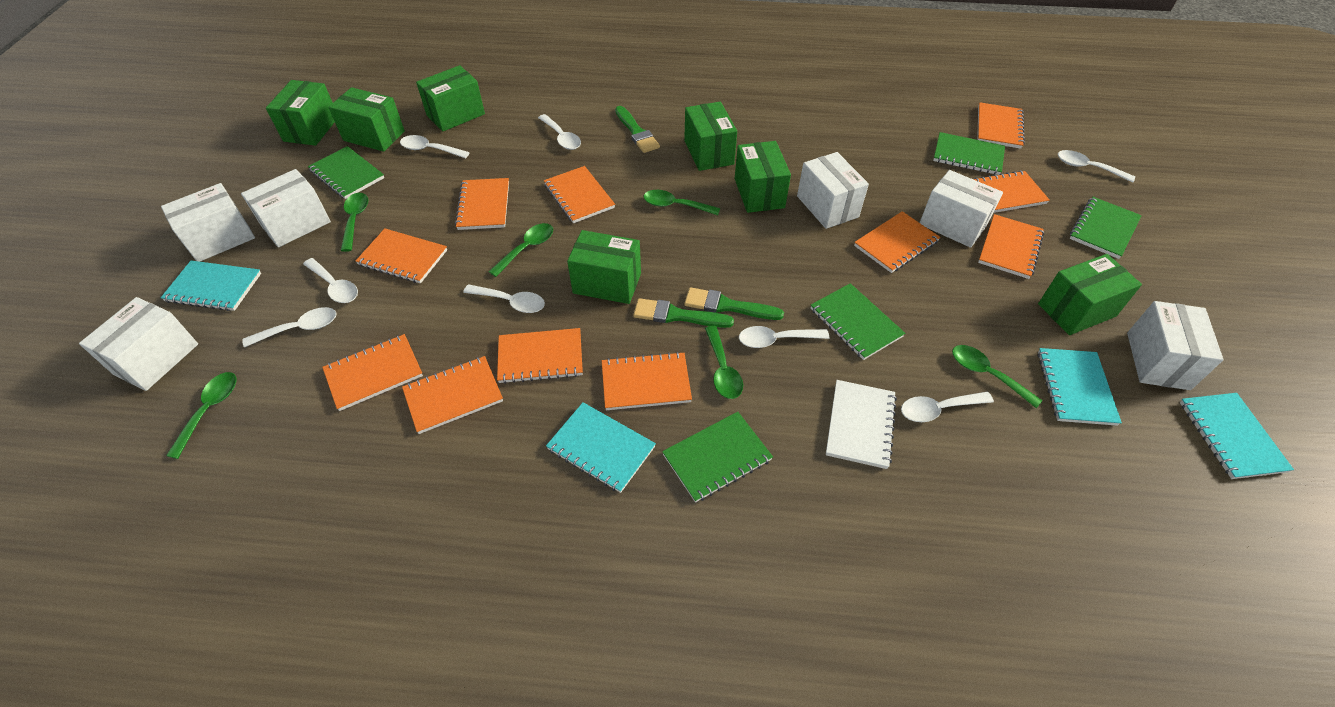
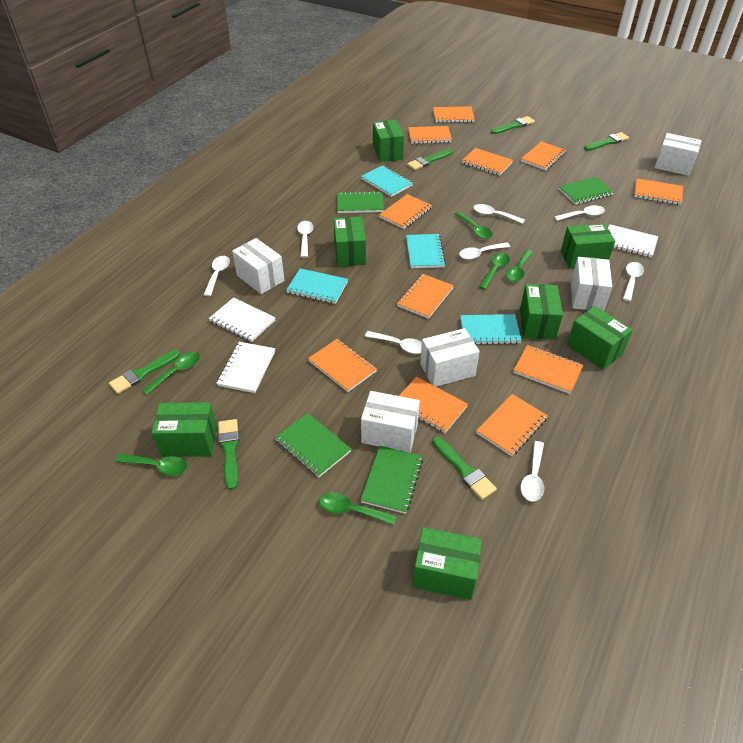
green brush: [615,106,660,153] [633,298,734,328] [684,287,784,320] = 3 -> [109,350,180,394] [218,419,239,490] [407,149,453,170] [432,436,497,500] [491,116,535,134] [584,132,629,151] = 6
green notebook: [308,146,384,199] [662,412,773,503] [811,283,905,360] [933,132,1005,175] [1070,197,1142,259] = 5 -> [275,413,351,477] [337,191,384,213] [361,446,423,514] [559,177,614,205] = 4
white box: [79,297,198,391] [161,183,255,262] [241,169,331,247] [797,152,869,229] [920,170,1003,248] [1127,301,1224,390] = 6 -> [232,238,285,294] [361,391,420,453] [420,328,480,387] [571,257,612,311] [654,133,702,176] = 5
white notebook: [826,380,897,469] = 1 -> [209,297,275,342] [216,342,275,393] [608,224,658,258] = 3

